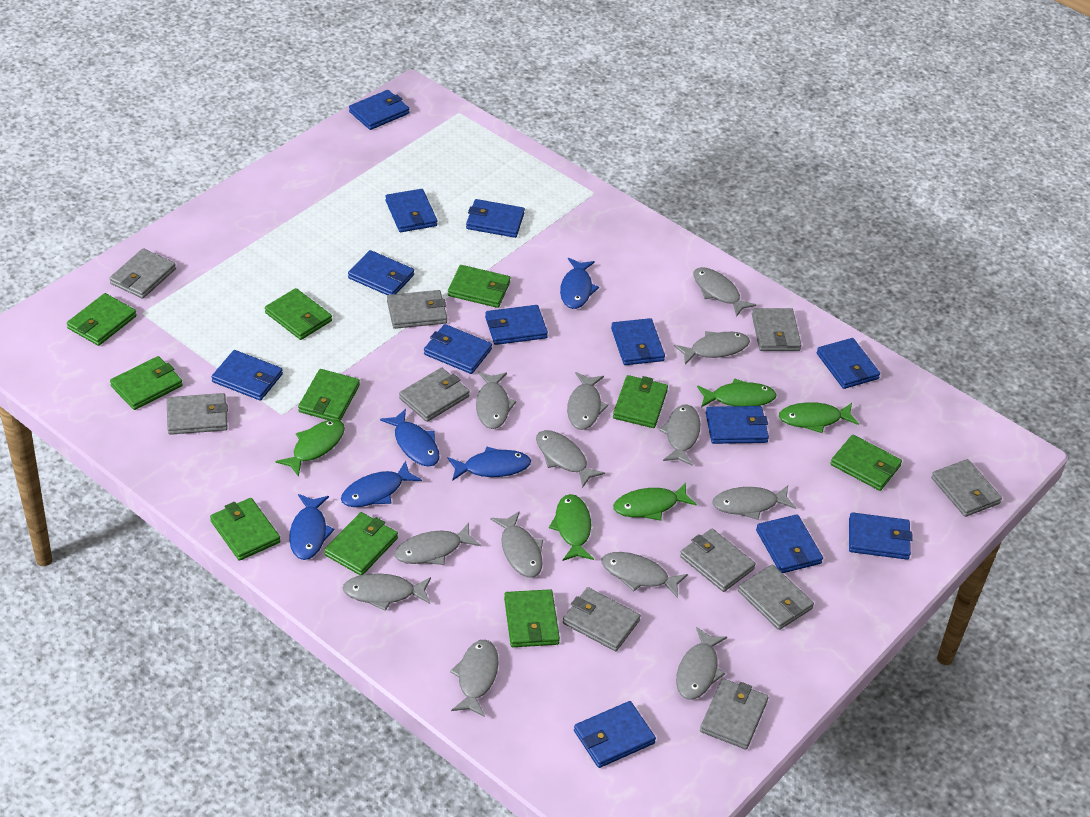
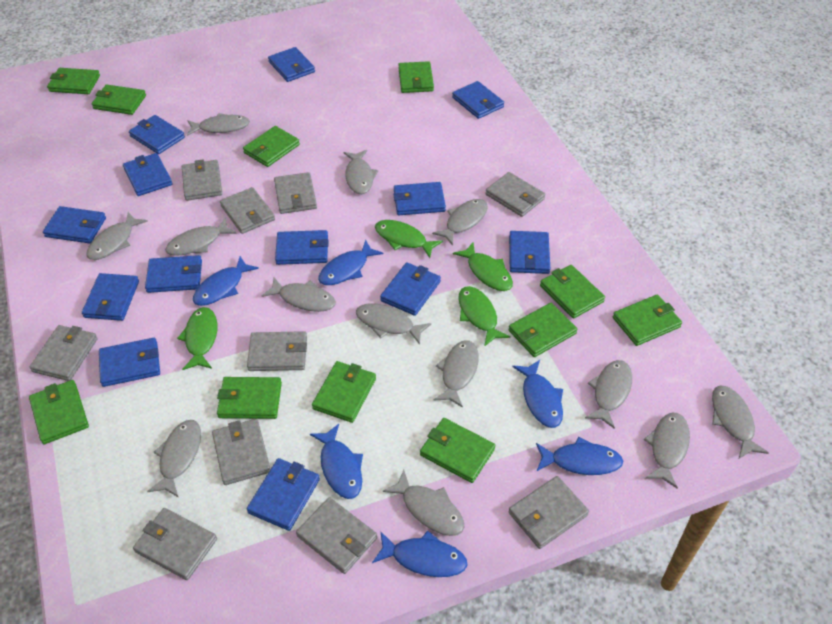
blue fish: [289,494,335,560] [341,461,422,507] [380,409,440,466] [448,447,531,481] [560,258,599,309] = 5 -> [193,256,259,306] [310,424,363,499] [318,240,383,285] [372,530,467,577] [512,360,563,428] [536,436,623,475] = 6
green fish: [275,419,345,477] [549,494,594,561] [613,482,697,521] [697,378,777,407] [779,402,859,433] = 5 -> [177,307,217,370] [375,220,443,258] [453,243,513,291] [458,286,510,347] = 4
green wallet: [67,293,137,346] [110,356,183,410] [210,498,280,561] [265,288,332,340] [298,369,360,421] [324,512,398,575] [448,265,511,308] [504,589,560,647] [613,375,668,428] [830,435,902,491] = 10 -> [29,380,89,444] [47,68,100,94] [92,84,146,115] [217,377,282,419] [243,126,300,167] [312,361,376,423] [398,61,434,93] [420,418,495,483] [508,303,577,357] [540,265,605,319] [613,294,682,346] = 11

